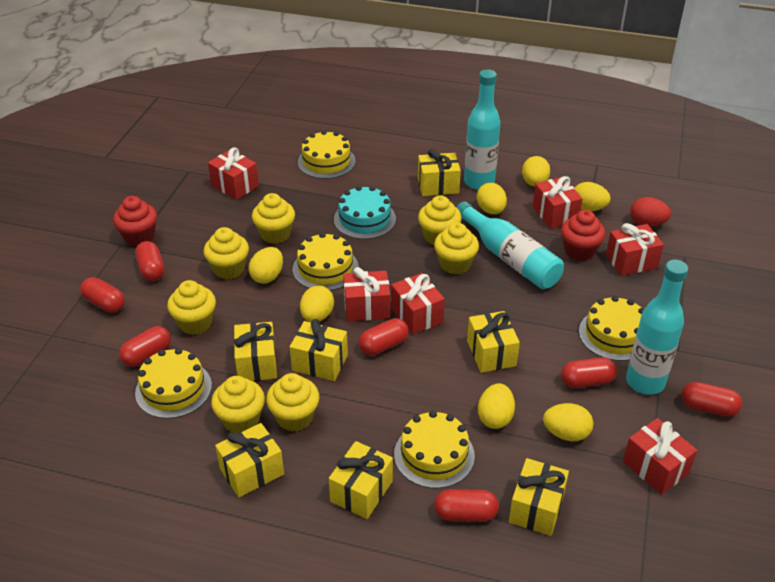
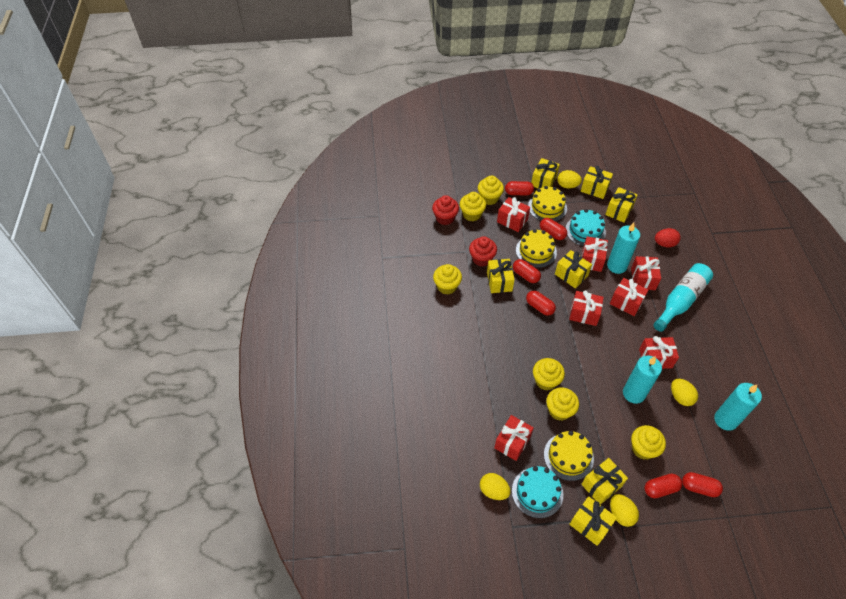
red capsule: [80,277,125,313] [119,326,171,367] [135,241,164,281] [359,318,409,355] [434,489,499,522] [561,357,617,388] [682,382,742,417] = 7 -> [505,181,534,195] [513,259,541,283] [526,290,556,316] [540,218,567,240] [645,474,682,498] [682,472,723,497] = 6
red gift: [208,147,259,200] [343,267,390,321] [391,273,445,335] [533,176,583,229] [606,223,664,276] [623,418,697,495] = 6 -> [494,415,534,461] [497,197,530,232] [569,290,604,326] [581,236,608,272] [610,278,649,316] [631,256,661,290] [639,336,679,369] = 7
turquoise bottle: [457,201,564,289] [464,69,501,190] [626,260,688,395] = 3 -> [653,263,713,332] = 1
turquoise cake: [334,186,396,239] = 1 -> [512,466,563,518] [566,209,606,246] = 2
turquoise candle: none = 0 -> [607,223,640,274] [623,355,662,404] [714,383,762,431] = 3
yellow cake: [135,348,212,419] [292,232,359,291] [298,130,355,179] [394,411,475,488] [579,296,644,361] = 5 -> [516,229,557,268] [528,186,567,221] [544,431,594,481] = 3
yellow cupcake: [167,280,216,335] [204,227,249,279] [211,376,265,433] [252,193,295,244] [266,373,319,432] [418,195,462,245] [434,223,479,275] = 7 -> [433,264,462,295] [460,192,486,221] [478,176,504,205] [533,358,565,391] [546,387,579,421] [631,425,666,460] = 6
yellow egg: [248,247,283,283] [300,286,334,322] [477,183,507,214] [478,383,515,429] [522,156,550,186] [543,403,593,441] [575,182,611,211] = 7 -> [480,473,511,500] [557,170,582,188] [610,494,639,527] [671,379,698,406] = 4

